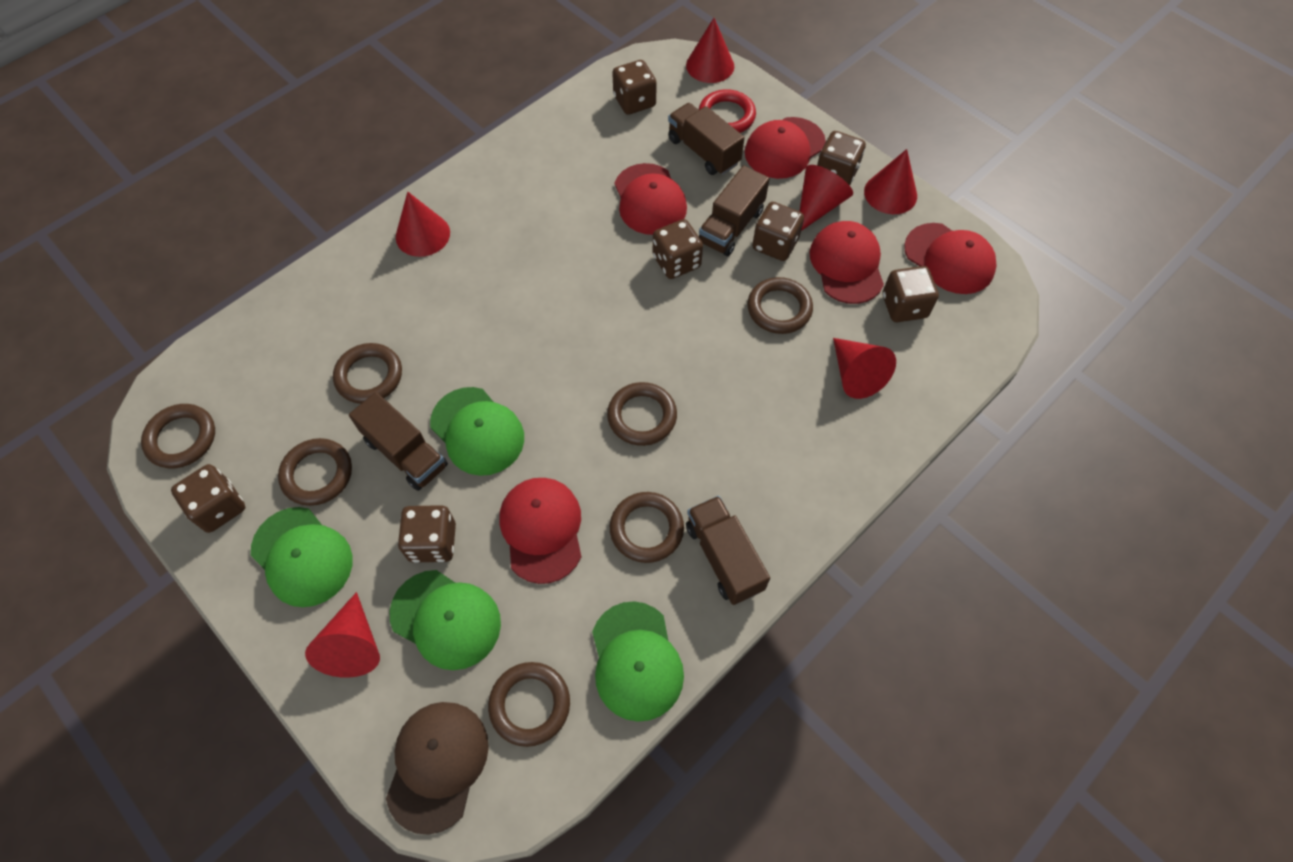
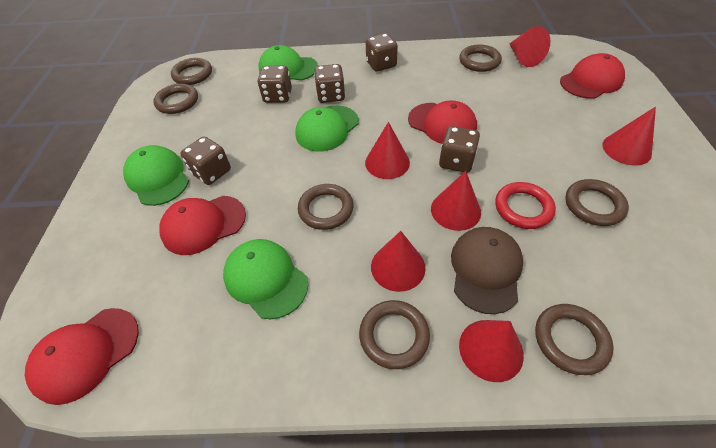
brown dice: [171,464,245,533] [398,505,456,563] [612,60,657,115] [653,219,703,279] [752,202,804,261] [817,131,866,185] [882,266,939,322] = 7 -> [180,136,231,185] [258,66,292,103] [314,64,345,103] [366,33,398,72] [439,126,480,173] = 5
brown truck: [349,392,448,491] [668,103,744,175] [686,496,770,605] [699,165,769,256] = 4 -> none = 0
red cap: [499,478,581,584] [614,163,687,235] [745,117,826,179] [809,221,884,304] [904,223,997,294] = 5 -> [25,308,139,405] [160,196,246,255] [408,100,477,144] [560,53,625,99] = 4

